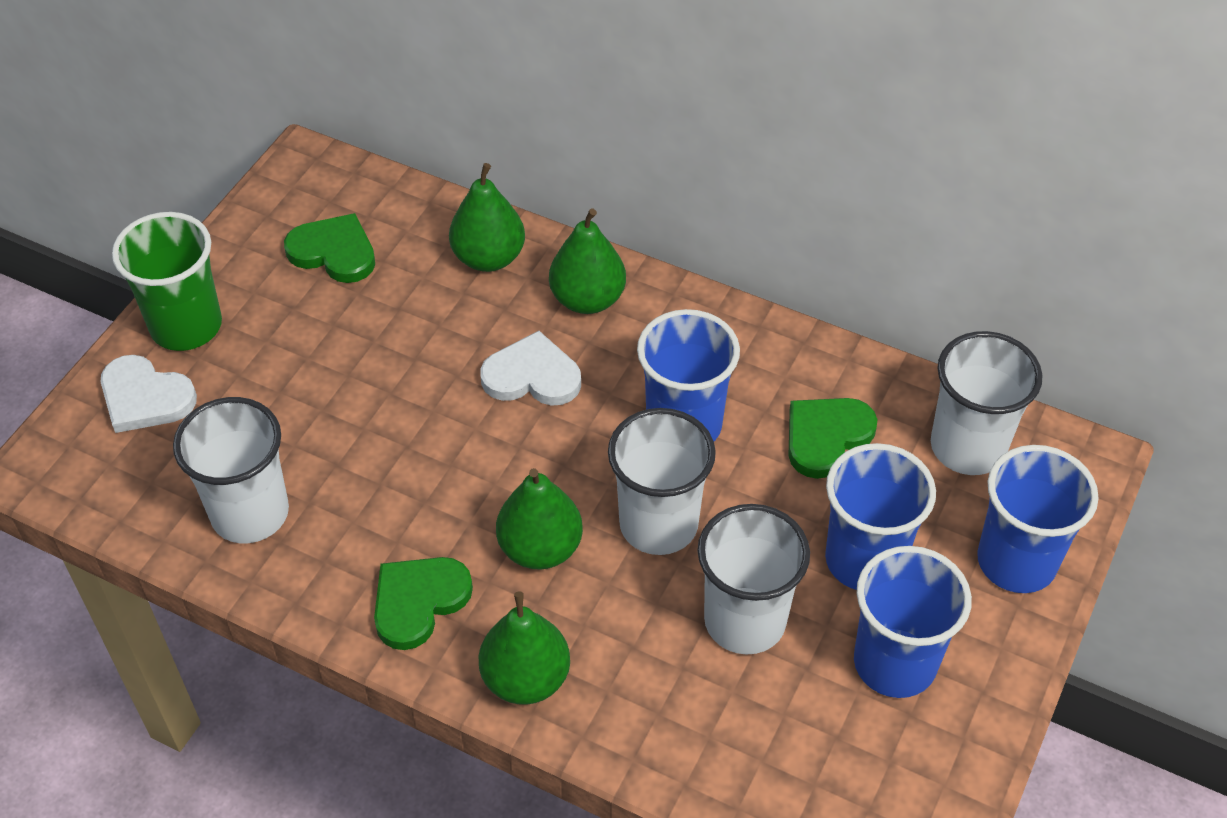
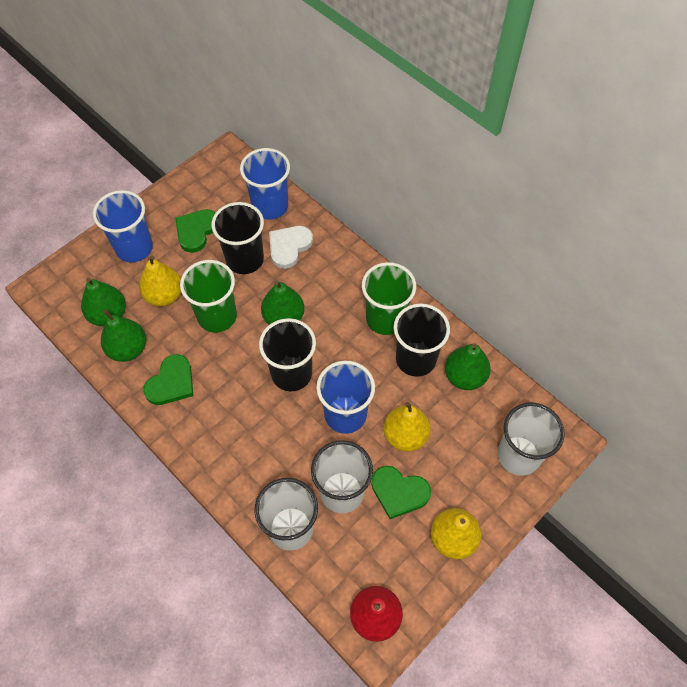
black cup: none = 0 -> [212,202,264,274] [259,318,316,391] [394,303,450,377] = 3
blue cup: [637,309,740,441] [825,443,936,590] [854,546,972,698] [977,445,1099,593] = 4 -> [93,190,153,262] [240,148,290,220] [316,361,375,434] = 3
green cup: [112,212,222,351] = 1 -> [180,260,237,332] [362,262,416,335] = 2
red pear: none = 0 -> [350,586,403,642] = 1
white cup: [173,397,289,543] [608,408,716,555] [697,504,810,655] [931,331,1042,475] = 4 -> [255,478,318,551] [311,440,373,513] [498,403,565,476] = 3
white heart: [101,355,197,433] [480,331,581,406] = 2 -> [269,226,313,269] = 1
yellow pear: none = 0 -> [139,256,181,306] [384,402,431,452] [431,508,481,559] = 3

